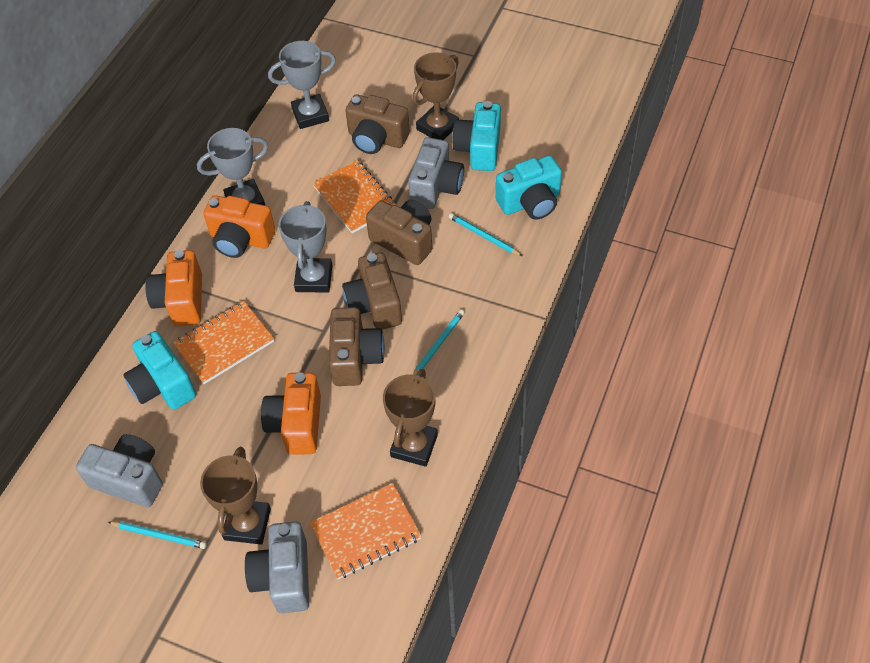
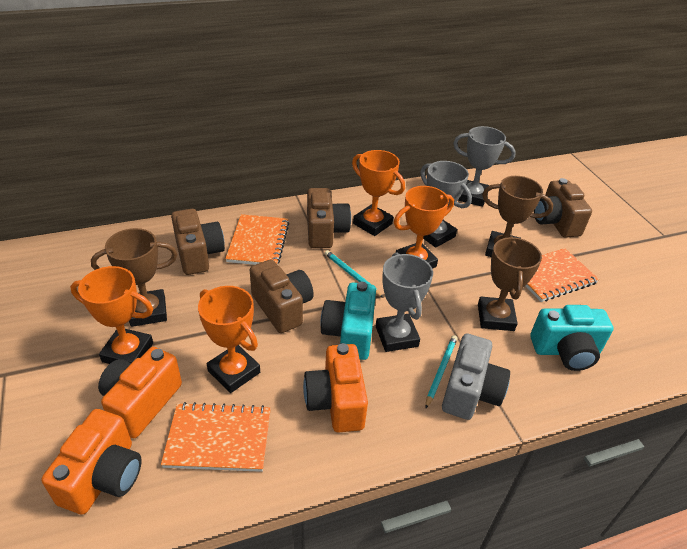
grey camera: [76,434,163,507] [245,521,309,613] [408,137,464,209] = 3 -> [442,333,510,420] = 1
orange trophy: none = 0 -> [70,266,153,364] [198,286,260,393] [352,150,405,236] [394,186,454,269] = 4
turquoise camera: [123,331,196,410] [452,101,501,171] [496,155,562,220] = 3 -> [320,282,376,360] [530,305,614,371] = 2
turquoise pencil: [108,521,207,549] [412,310,465,375] [449,213,522,256] = 3 -> [325,250,384,298] [425,335,457,409] = 2

